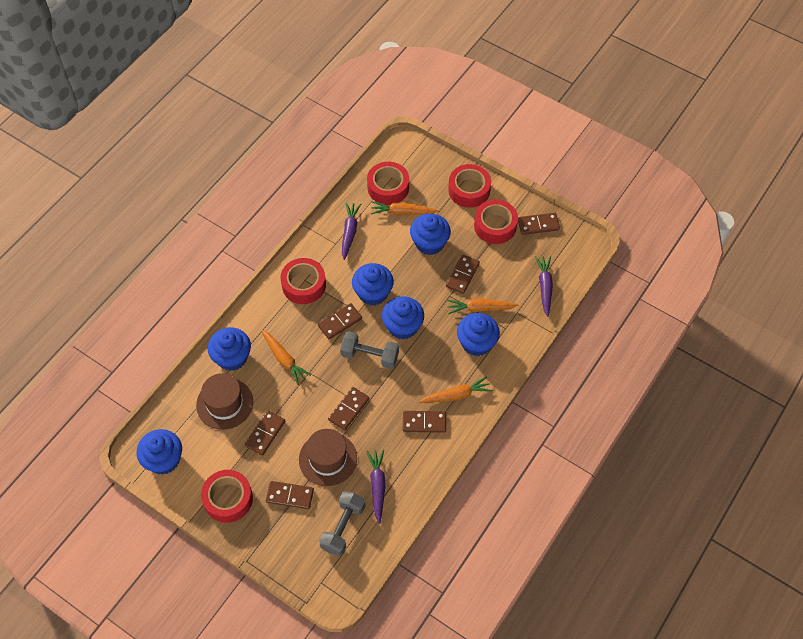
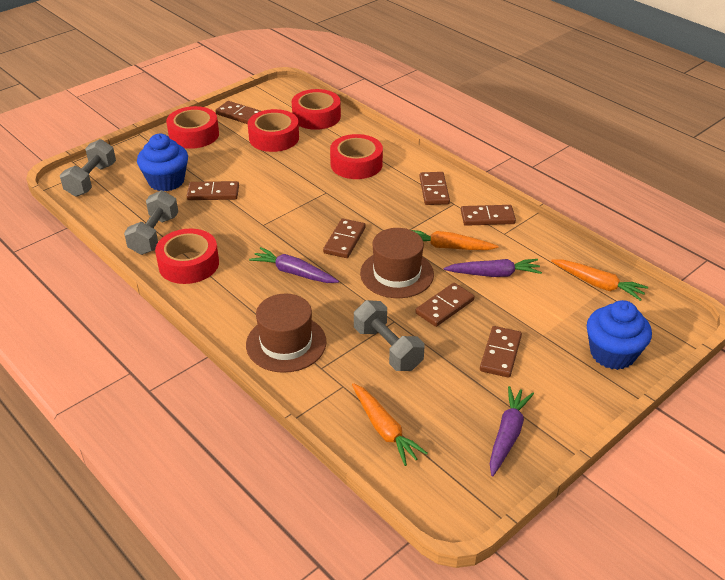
blue cupcake: [137,429,182,475] [208,327,251,371] [352,263,394,306] [382,296,424,339] [410,214,451,255] [457,313,500,356] = 6 -> [137,134,188,191] [587,300,652,370] = 2
grey dumbbell: [319,491,365,556] [340,331,399,369] = 2 -> [60,139,116,197] [124,190,178,255] [354,300,424,371] = 3
orange carrot: [261,330,311,385] [371,201,439,215] [419,376,492,403] [447,299,519,314] = 4 -> [352,383,428,466] [412,230,499,250] [551,259,648,301] = 3

